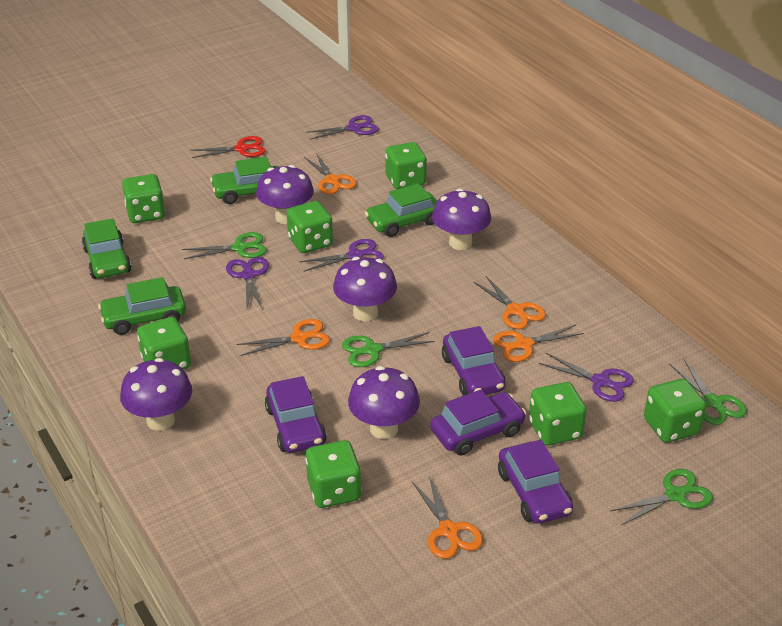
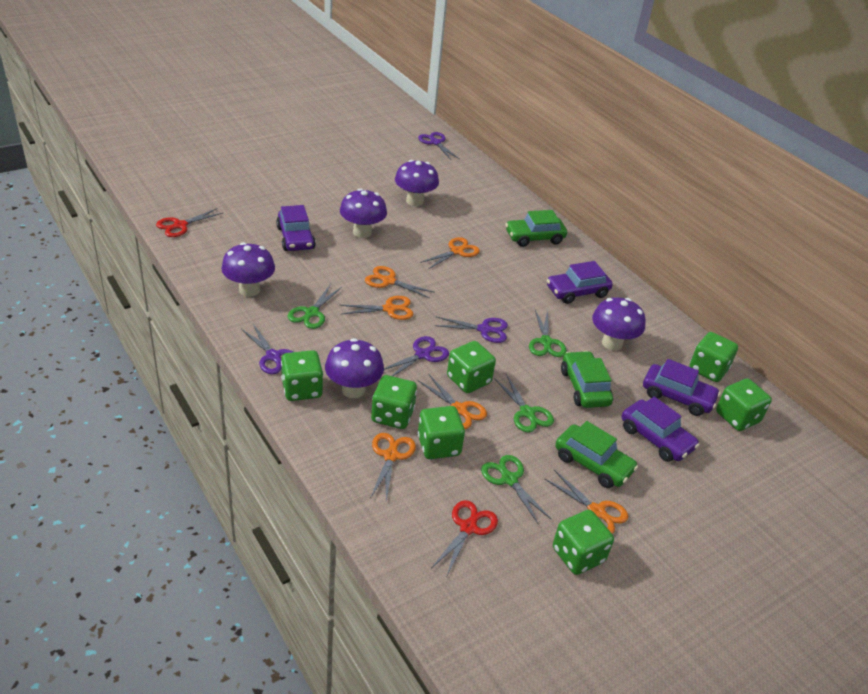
green car: [82,218,131,279] [98,277,186,335] [210,157,279,204] [365,184,438,237] = 4 -> [505,210,567,247] [555,421,638,488] [561,351,613,408] = 3
orange scissors: [237,319,330,356] [304,153,357,194] [412,476,483,559] [474,276,546,329] [493,325,584,362] = 5 -> [340,296,413,320] [365,266,435,298] [370,433,416,501] [418,374,487,429] [420,237,480,269] [545,470,629,534] = 6
red scissors: [191,136,266,158] = 1 -> [156,208,223,237] [432,500,498,575] = 2

